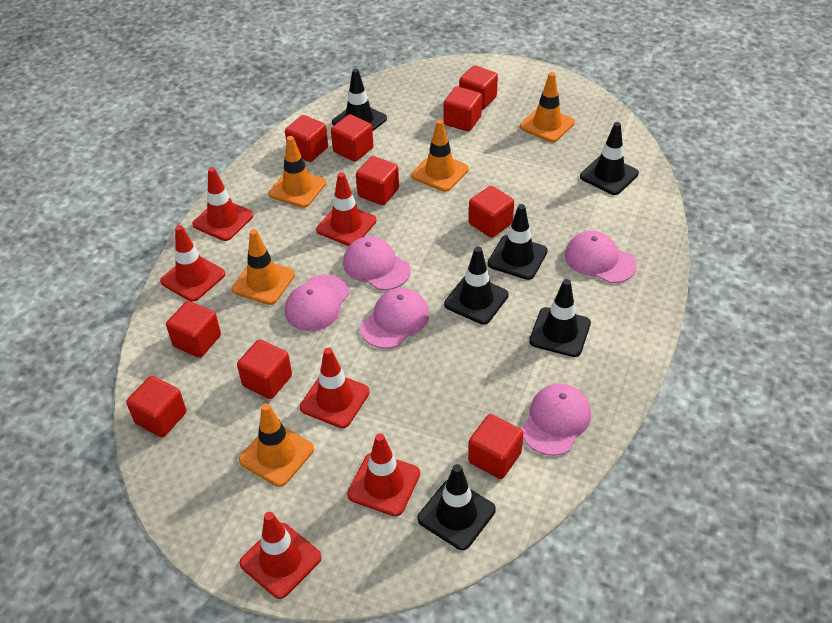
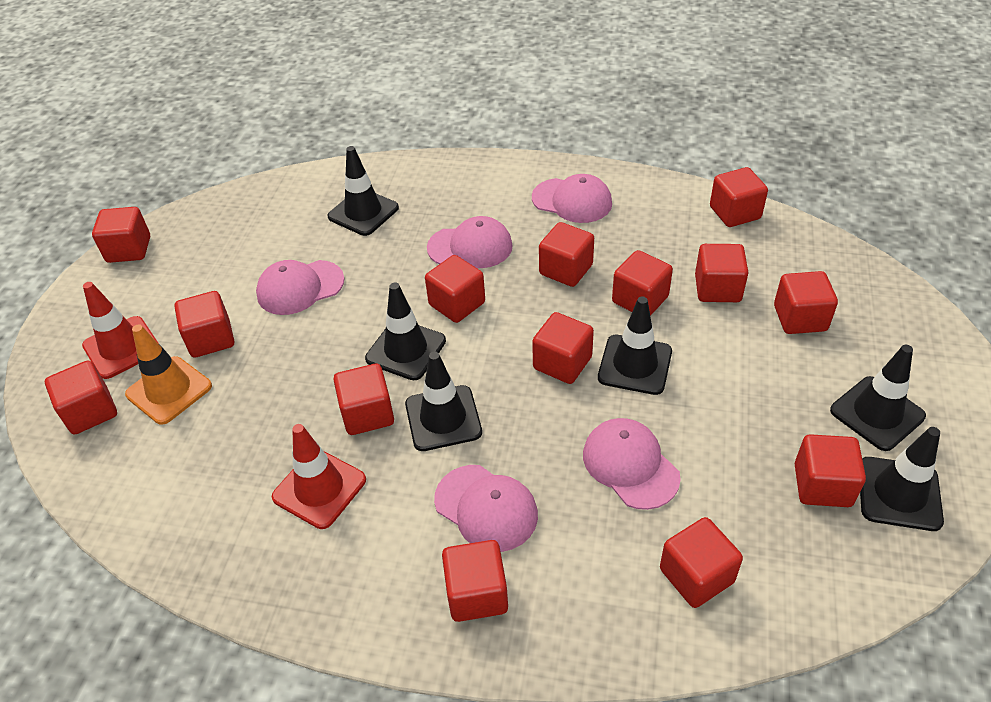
orange traffic cone: [232,229,295,305] [239,403,314,487] [269,136,326,208] [412,120,469,192] [520,72,575,142] = 5 -> [125,324,212,425] = 1
red cube: [126,376,186,437] [166,301,221,358] [237,339,292,399] [285,115,328,162] [331,114,374,162] [356,156,399,205] [444,86,482,131] [459,65,498,110] [468,414,523,479] [469,186,514,238] = 10 -> [45,360,117,434] [92,207,150,263] [174,291,234,358] [333,364,394,435] [425,255,485,323] [442,540,508,622] [532,312,594,384] [539,222,594,287] [612,250,673,316] [660,517,743,608] [695,244,749,302] [710,167,768,227] [774,271,838,334] [795,434,866,507] = 14
red traffic cone: [160,225,225,302] [192,167,254,241] [240,512,322,599] [300,348,370,428] [316,172,376,246] [347,433,420,516] = 6 -> [82,282,159,379] [272,424,366,529] = 2

